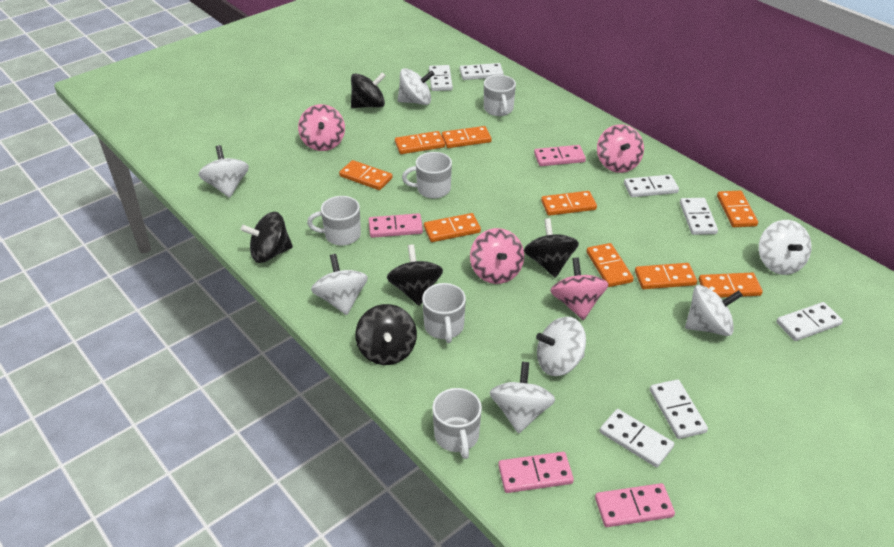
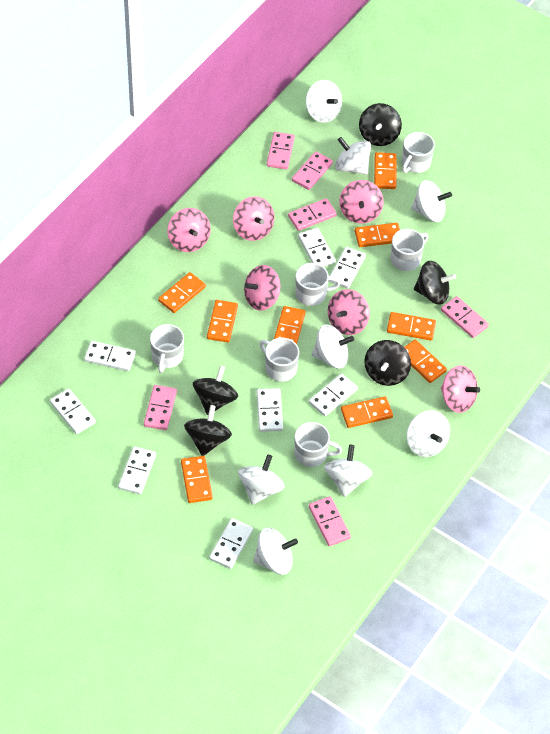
pink domino: [369,213,423,238] [498,452,574,493] [534,145,586,166] [595,483,675,527] = 4 -> [144,385,177,430] [267,132,295,169] [288,198,337,231] [292,151,333,190] [309,496,351,546] [441,296,489,338] = 6
pink spinning top: [298,104,345,151] [470,228,524,284] [550,257,609,320] [597,124,644,173] = 4 -> [167,208,211,252] [233,196,275,241] [244,265,281,311] [328,289,370,335] [339,180,384,224] [441,365,480,413] = 6
white domino: [429,65,453,91] [460,63,504,80] [600,409,674,467] [624,174,679,197] [650,379,708,439] [680,198,718,235] [776,302,843,341] = 7 -> [50,388,96,434] [84,341,136,371] [118,446,156,495] [209,518,253,569] [257,388,283,432] [298,228,336,267] [309,373,358,416] [328,247,366,289] = 8
white mug: [307,196,361,246] [402,152,452,198] [422,283,466,343] [432,388,482,459] [484,75,516,116] = 5 -> [150,324,184,373] [259,338,299,381] [294,422,342,467] [295,263,341,306] [390,229,429,271] [402,132,435,173] = 6
white spinning top: [199,145,249,198] [311,254,368,315] [397,68,434,105] [490,362,555,434] [536,317,586,376] [685,285,743,336] [759,220,812,275] = 7 -> [238,454,285,505] [253,528,298,575] [306,80,342,123] [312,324,354,369] [324,444,373,497] [335,137,371,175] [407,410,450,457] [411,180,452,222] = 8

